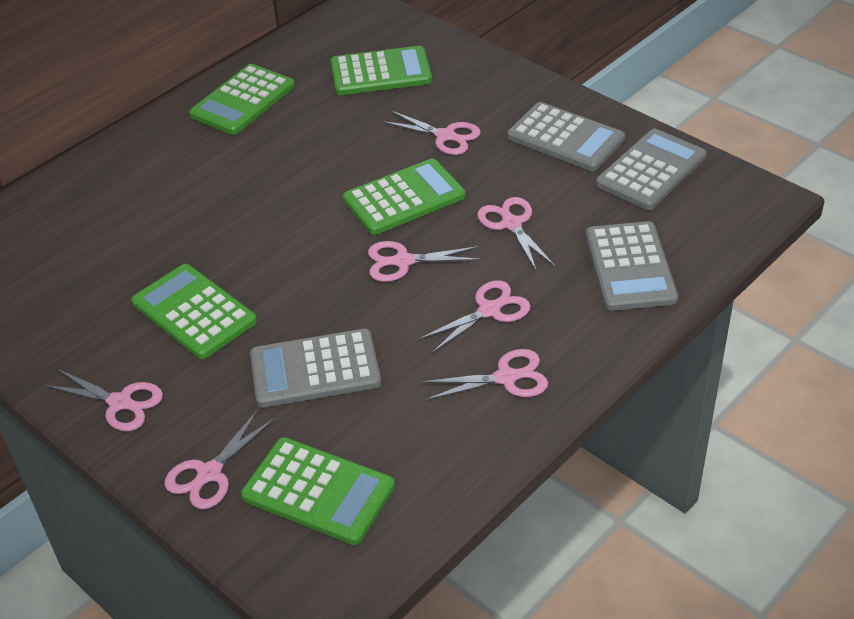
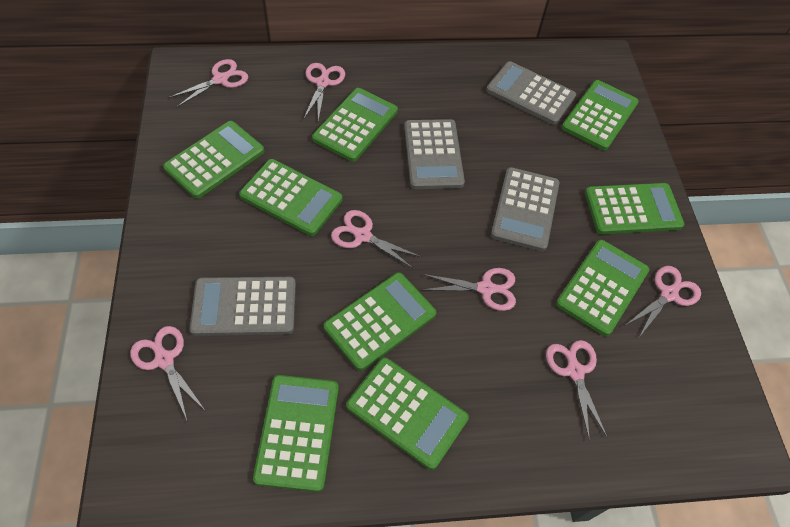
green calculator: [131,264,257,359] [189,64,295,135] [241,437,395,545] [331,46,432,95] [343,158,466,235] = 5 -> [163,121,264,199] [239,159,342,236] [253,375,339,492] [312,88,398,162] [324,272,436,371] [347,357,469,470] [556,240,650,336] [562,80,639,151] [585,183,684,234] = 9

